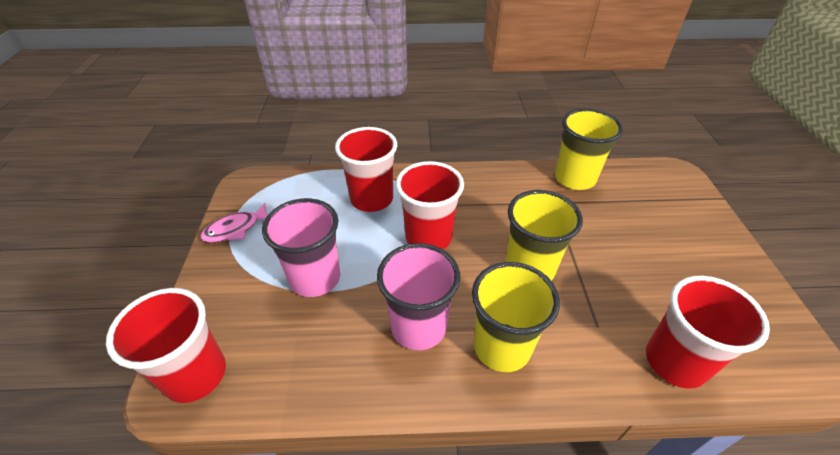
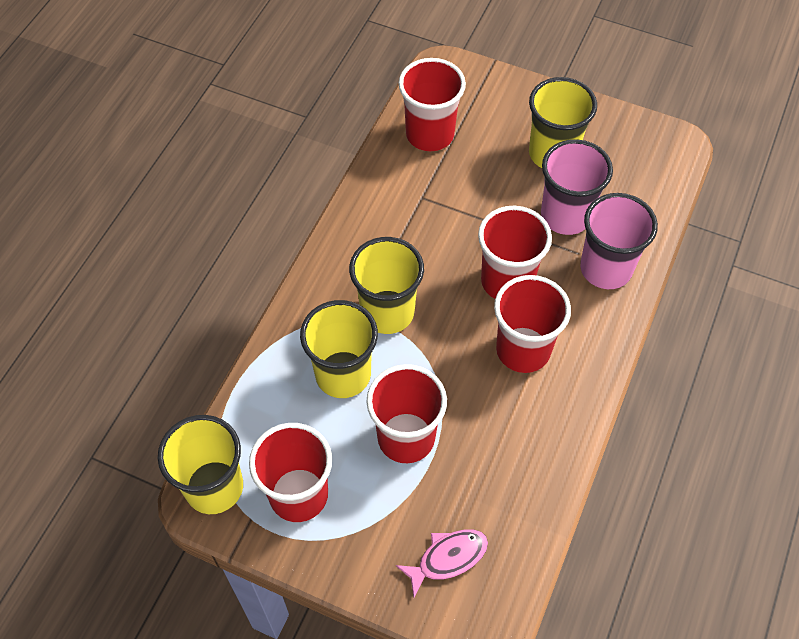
red cup: [106,288,226,403] [335,127,397,212] [396,161,464,250] [646,276,770,389] = 4 -> [249,423,332,522] [366,364,447,463] [398,58,466,151] [478,206,552,299] [494,275,571,373] = 5
yellow cup: [472,262,560,372] [505,190,583,281] [555,108,623,190] = 3 -> [158,415,243,514] [300,300,378,398] [349,237,424,334] [529,77,597,168] = 4

